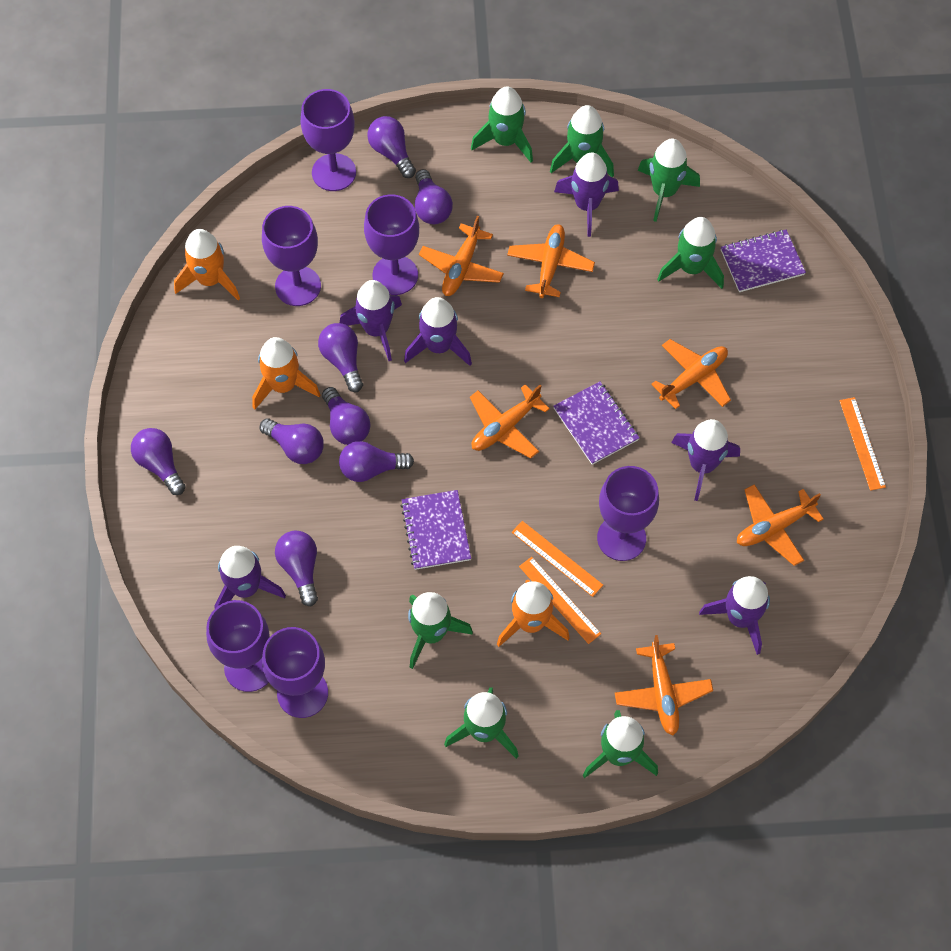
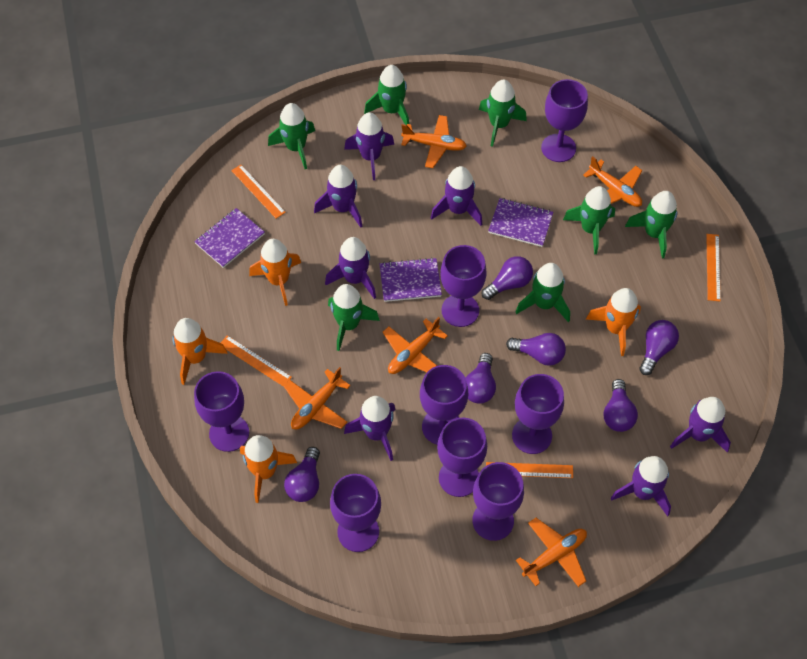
orange plane: [419,216,504,296] [470,385,550,459] [507,224,595,298] [615,635,713,735] [651,339,731,409] [737,484,824,566] = 6 -> [284,367,351,430] [383,317,448,374] [401,115,466,168] [516,518,587,587] [583,156,642,207] = 5
orange rocket: [174,229,240,300] [252,337,320,410] [497,580,570,647] = 3 -> [172,318,227,385] [240,435,297,503] [249,239,301,306] [586,288,641,356] = 4
orange ruler: [512,521,603,597] [519,557,601,644] [839,397,886,491] = 3 -> [221,336,292,387] [231,165,286,218] [486,462,573,478] [706,234,721,301] = 4
purple goblet: [206,600,270,692] [262,206,321,306] [262,627,328,718] [301,89,356,191] [364,194,419,295] [597,466,659,561] = 6 -> [194,371,249,452] [330,474,381,552] [420,365,468,445] [437,418,487,497] [440,245,487,327] [472,462,524,541] [512,374,564,454] [541,79,588,162] = 8
purple light bulb: [131,428,186,495] [260,418,324,464] [275,531,318,606] [318,323,363,392] [322,387,371,445] [339,441,414,482] [367,116,416,178] [415,169,453,224] = 8 -> [284,447,320,502] [466,353,496,404] [482,256,533,300] [506,333,566,366] [603,379,638,432] [639,320,679,375] = 6
purple rocket: [214,546,286,608] [340,280,402,361] [404,297,472,366] [554,153,619,237] [671,419,740,501] [699,576,770,655] = 6 -> [314,165,362,228] [325,237,376,299] [344,112,394,180] [344,396,395,461] [431,166,482,226] [611,456,671,516] [670,397,731,453] = 7

